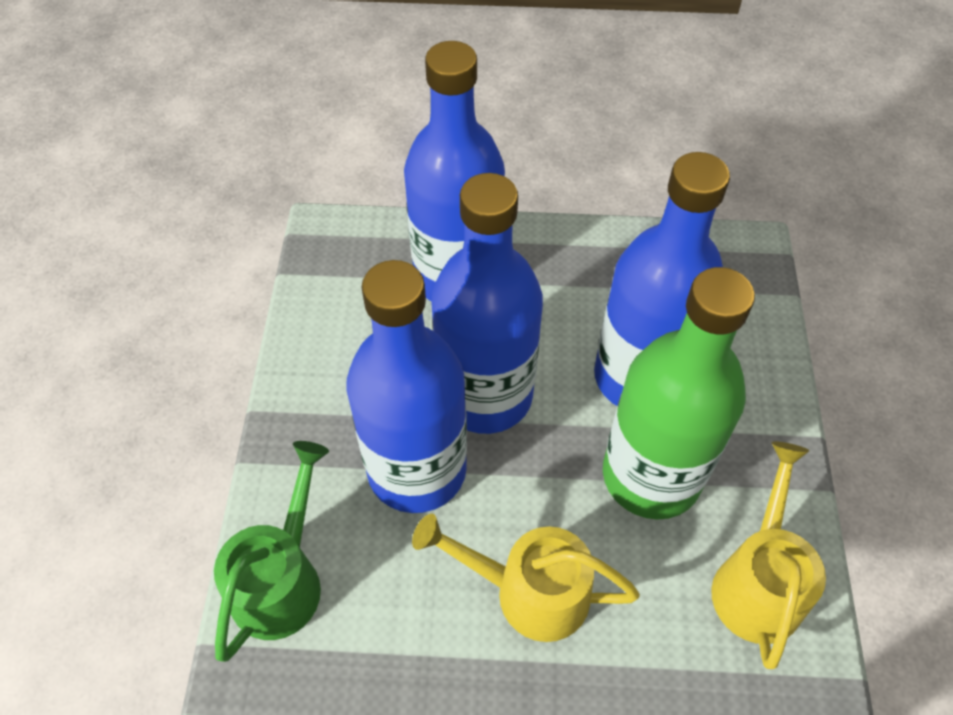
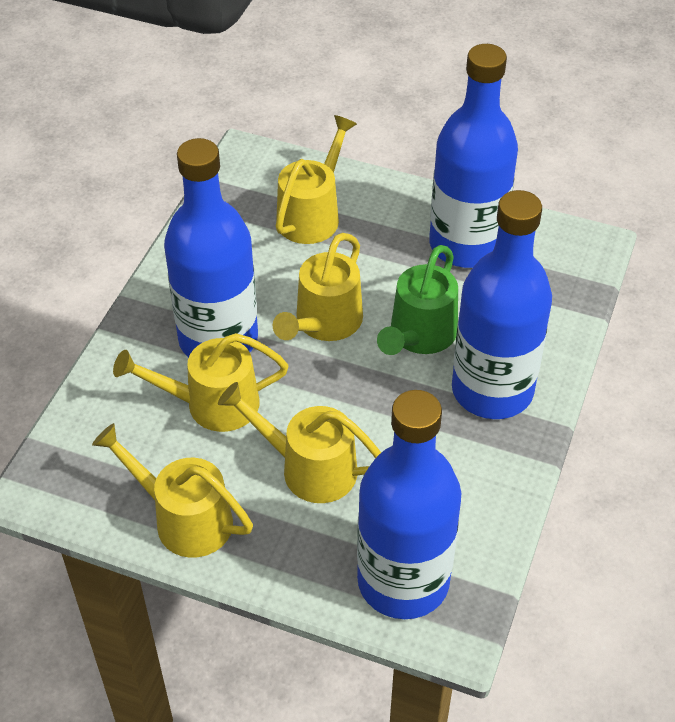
green bottle: [603,267,755,520] = 1 -> none = 0
yellow watering can: [412,514,640,642] [711,441,826,669] = 2 -> [92,423,253,558] [113,333,289,432] [218,382,381,503] [273,233,363,341] [276,115,357,244] = 5

